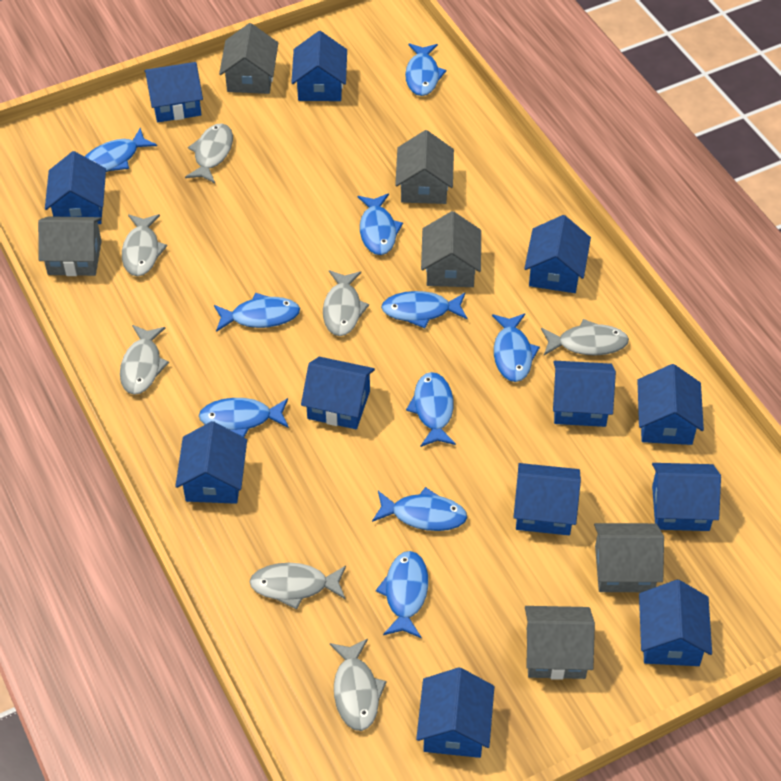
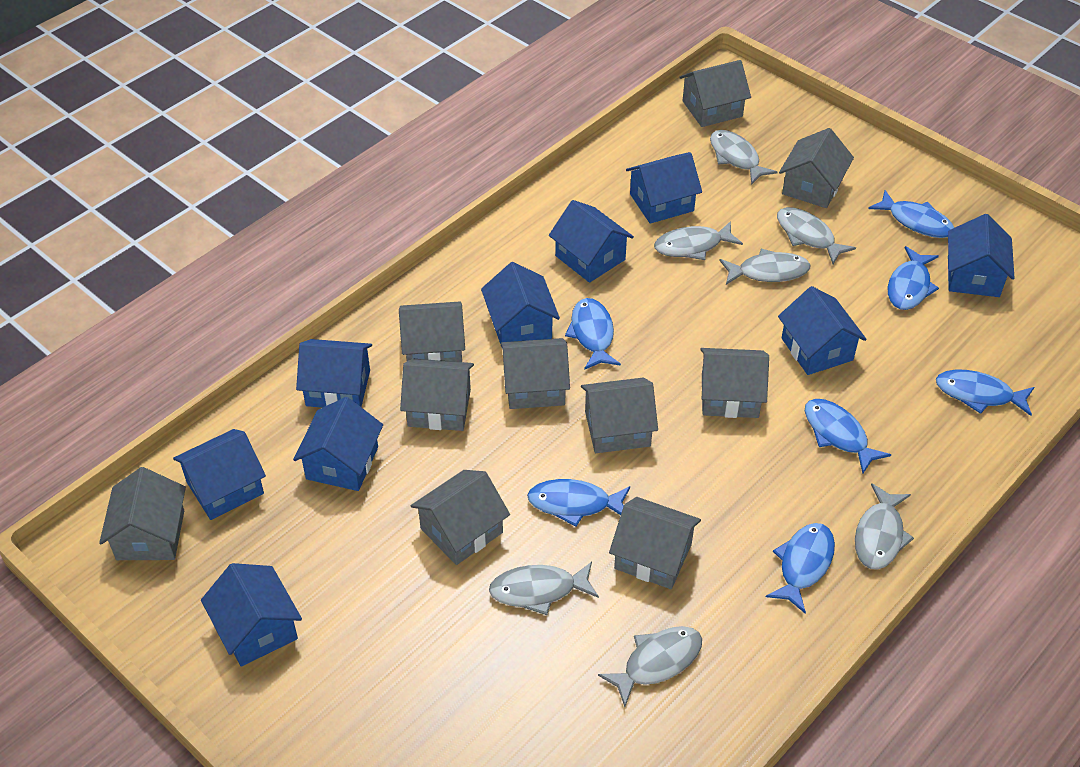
blue fish: [85,128,157,172] [199,398,289,437] [214,293,300,332] [358,194,403,255] [372,487,467,531] [376,551,428,638] [381,291,467,328] [405,43,446,96] [406,372,456,447] [492,313,540,382] = 10 -> [527,479,630,527] [565,298,621,370] [766,523,835,613] [805,399,891,474] [868,190,954,238] [888,246,939,310] [936,370,1034,416] = 7
blue house: [45,151,106,224] [144,62,203,122] [175,421,247,504] [291,31,347,101] [301,357,375,429] [416,667,494,758] [513,463,581,535] [524,215,591,293] [553,361,616,427] [637,364,704,445] [639,580,712,666] [652,463,721,531] = 12 -> [173,429,266,520] [201,563,302,667] [293,397,383,491] [296,339,372,408] [481,262,560,347] [549,200,634,283] [626,152,702,224] [778,286,867,375] [948,214,1014,297] = 9
grey house: [38,216,102,276] [219,23,278,94] [395,130,454,204] [421,211,481,287] [525,606,595,680] [594,523,664,592] = 6 -> [99,467,186,560] [399,301,465,362] [400,358,474,431] [411,470,510,565] [501,338,570,409] [581,378,658,453] [609,497,701,589] [679,60,751,127] [701,348,769,418] [779,128,854,208] = 10

